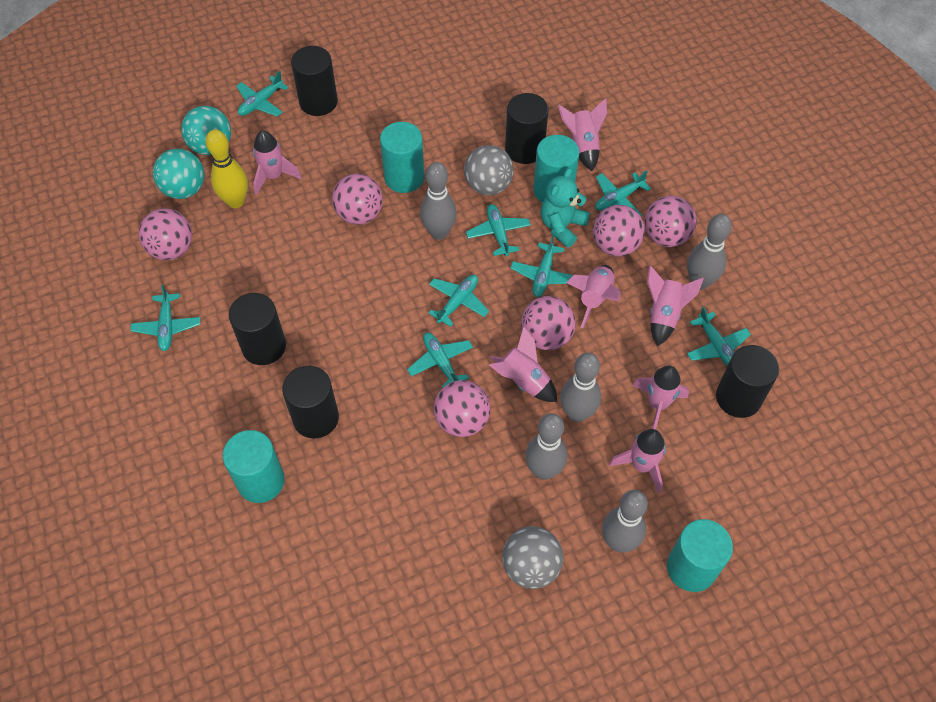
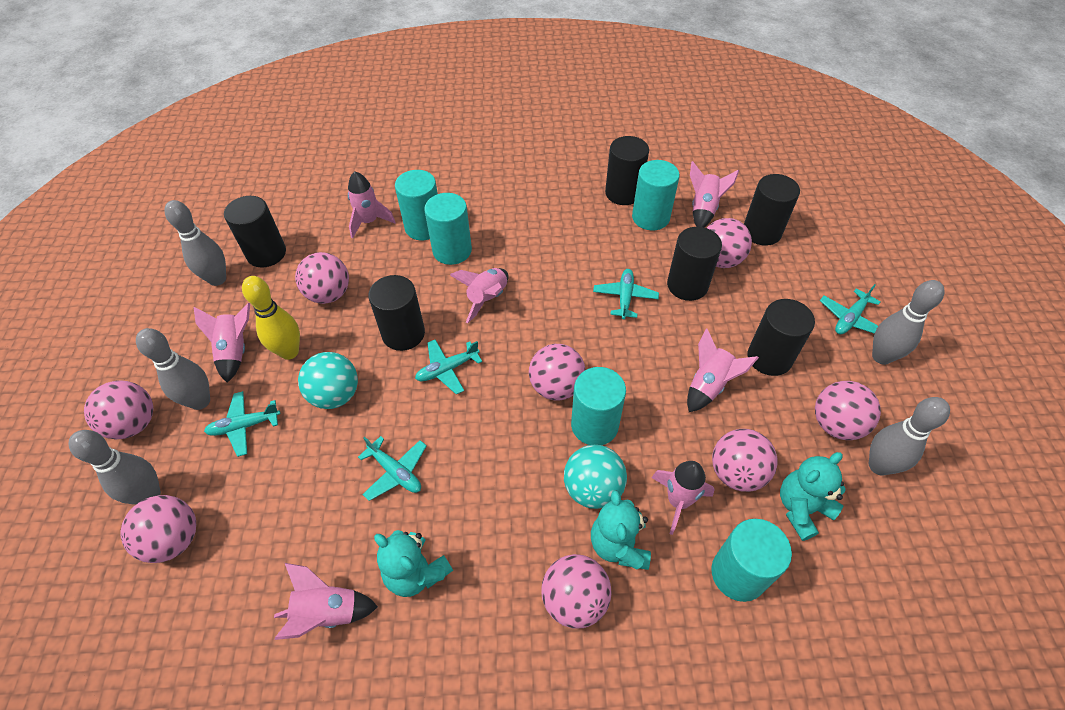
black cylinder: [229,293,286,365] [282,366,339,438] [291,46,338,116] [505,93,549,164] [716,345,779,418] = 5 -> [224,196,286,268] [368,275,425,351] [605,136,649,205] [667,227,722,301] [744,174,800,246] [748,299,815,376] = 6
grey ball: [464,145,514,195] [502,526,563,589] = 2 -> none = 0
pink ball: [138,208,192,260] [332,174,383,225] [434,380,490,437] [521,296,576,350] [593,205,645,256] [644,196,697,247] = 6 -> [84,381,153,439] [120,495,196,563] [295,252,349,304] [529,344,586,400] [541,554,612,628] [707,218,752,268] [712,429,778,492] [815,381,881,440] = 8
turquoise cylinder: [223,430,285,503] [380,122,425,193] [533,135,579,203] [667,519,733,592] = 4 -> [395,170,438,240] [424,193,472,265] [571,367,626,445] [632,160,680,230] [711,519,792,602] = 5
turquoise plane: [130,285,200,351] [236,71,289,116] [407,333,473,388] [428,275,489,327] [466,204,531,256] [510,235,573,297] [595,170,651,216] [687,307,751,366] = 8 -> [204,391,280,457] [358,436,427,501] [415,340,482,394] [593,269,659,319] [820,284,881,334] = 5
turquoise teddy bear: [541,168,590,248] = 1 -> [374,530,453,597] [591,490,651,570] [780,452,846,541] = 3

